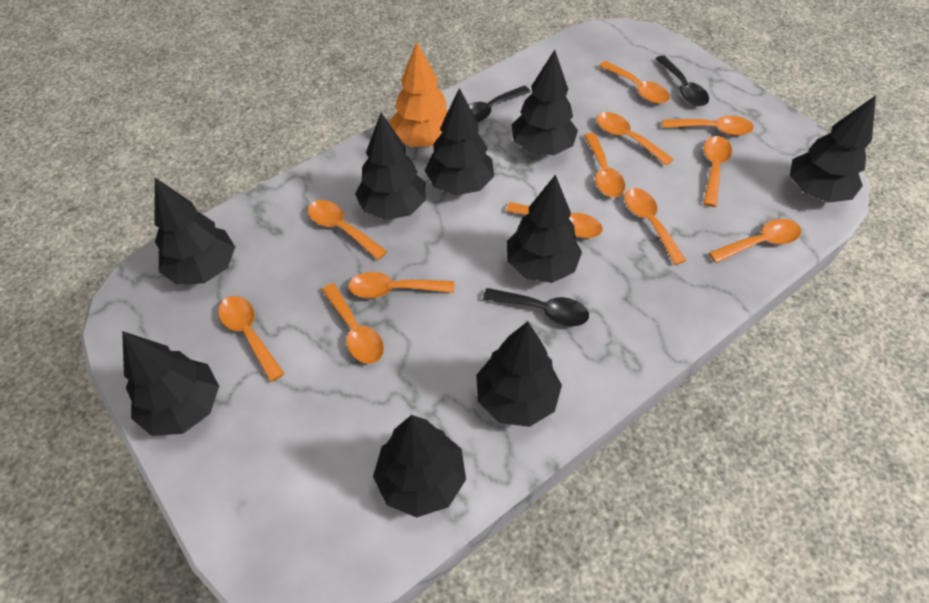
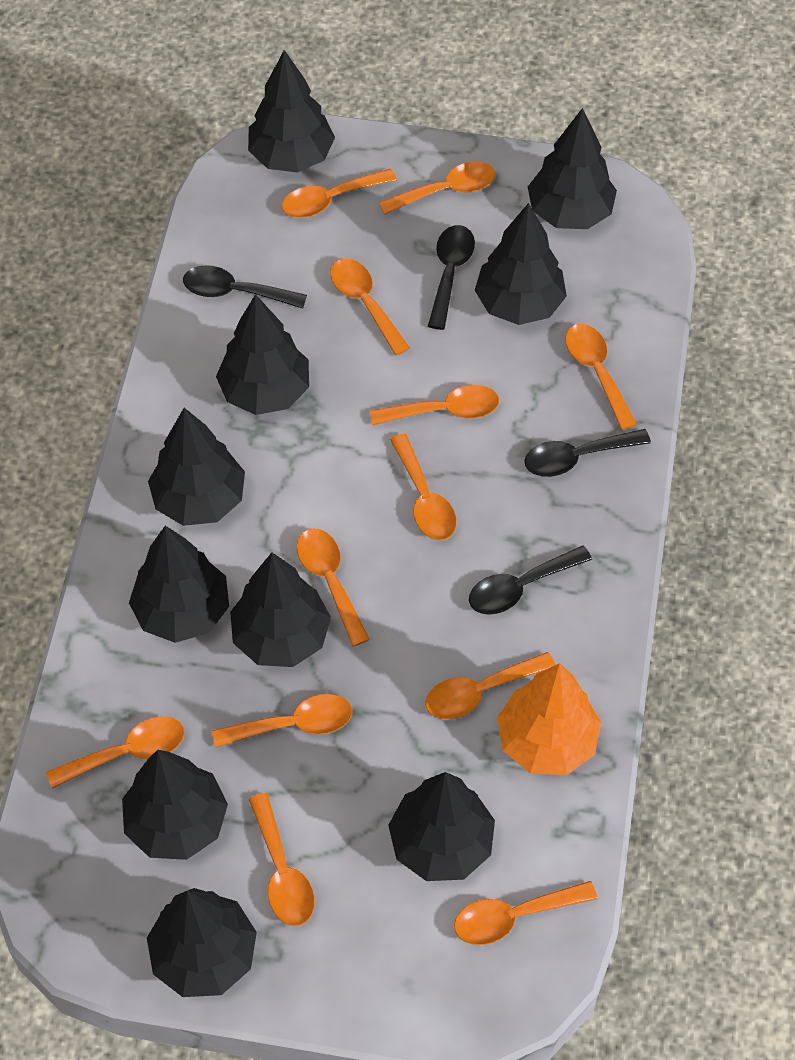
black spoon: [468,85,531,122] [483,288,589,326] [655,55,709,106] = 3 -> [183,265,307,308] [428,225,475,330] [469,545,592,615] [524,429,651,477] = 4
black tree: [122,331,219,436] [154,178,235,285] [355,113,426,220] [373,415,466,518] [425,88,494,195] [476,321,562,427] [507,174,582,283] [512,50,578,155] [790,95,876,203] = 9 -> [122,750,228,860] [129,526,229,643] [147,888,257,997] [148,408,245,526] [216,294,309,415] [230,553,331,667] [248,50,335,173] [388,772,495,881] [475,203,567,325] [528,108,617,229] = 10

